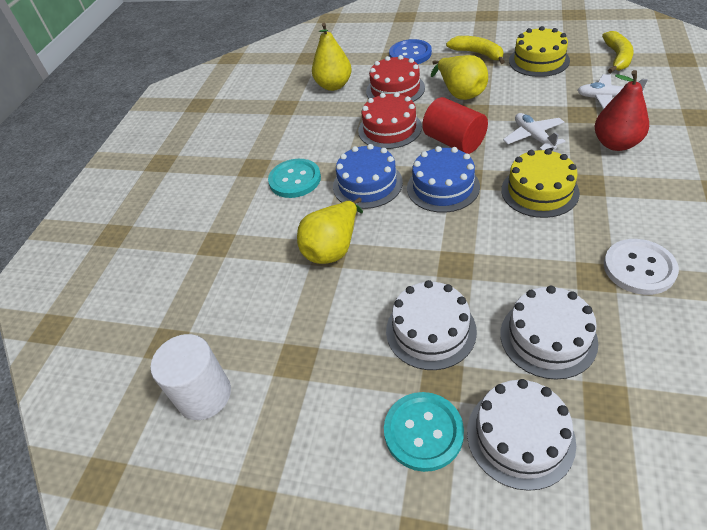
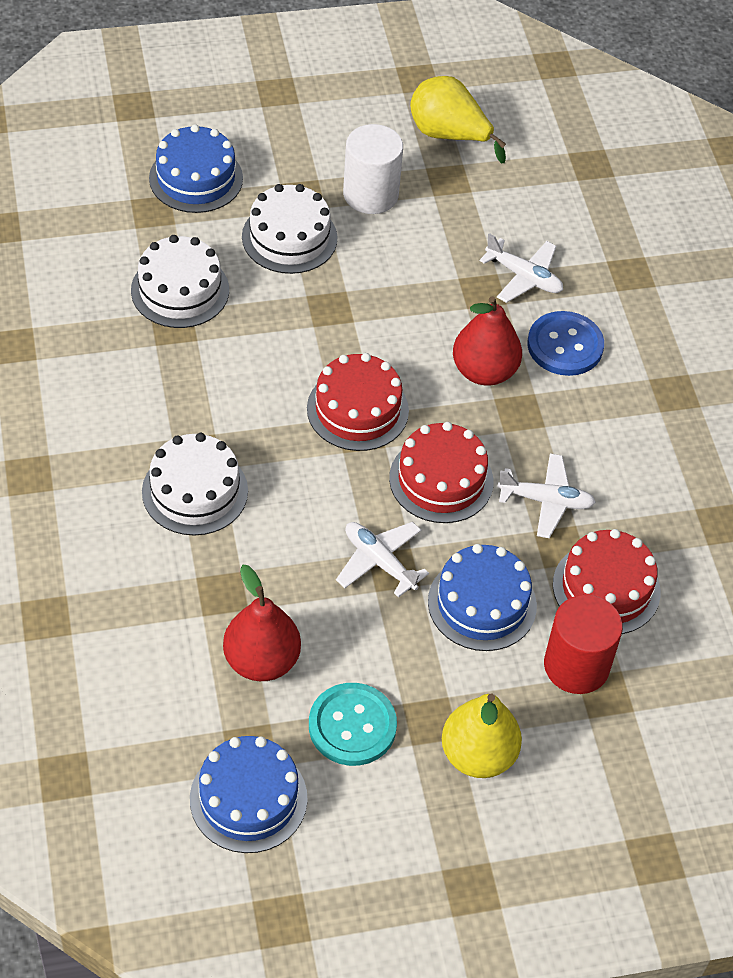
blue cake: [333,144,403,209] [407,146,480,213] = 2 -> [149,124,243,213] [190,736,308,853] [428,544,537,651] = 3
red cake: [358,92,422,149] [366,55,425,102] = 2 -> [307,353,409,451] [389,422,493,523] [553,529,661,634] = 3
red pear: [595,70,649,151] = 1 -> [223,565,301,681] [453,296,522,386] = 2
turquoise button: [268,159,321,198] [384,392,464,472] = 2 -> [309,683,397,766] = 1
white button: [604,239,679,295] = 1 -> none = 0
white plane: [503,113,566,151] [578,74,648,109] = 2 -> [336,522,429,598] [480,233,563,303] [497,453,596,538] = 3
yellow banana: [446,36,505,64] [602,31,634,73] = 2 -> none = 0
yellow cake: [501,149,580,218] [509,26,570,77] = 2 -> none = 0
yellow pear: [297,198,363,264] [312,23,352,91] [431,55,488,100] = 3 -> [410,76,506,163] [442,694,522,778] = 2

